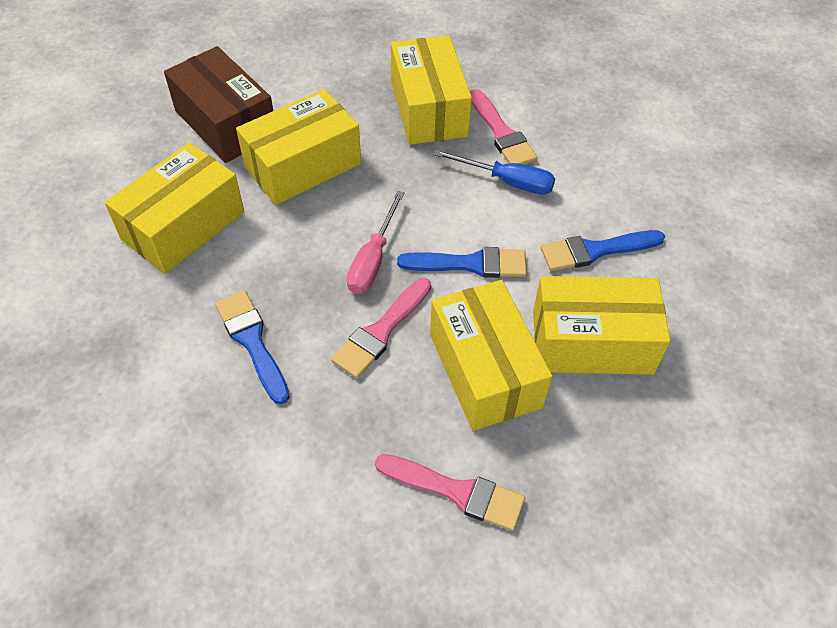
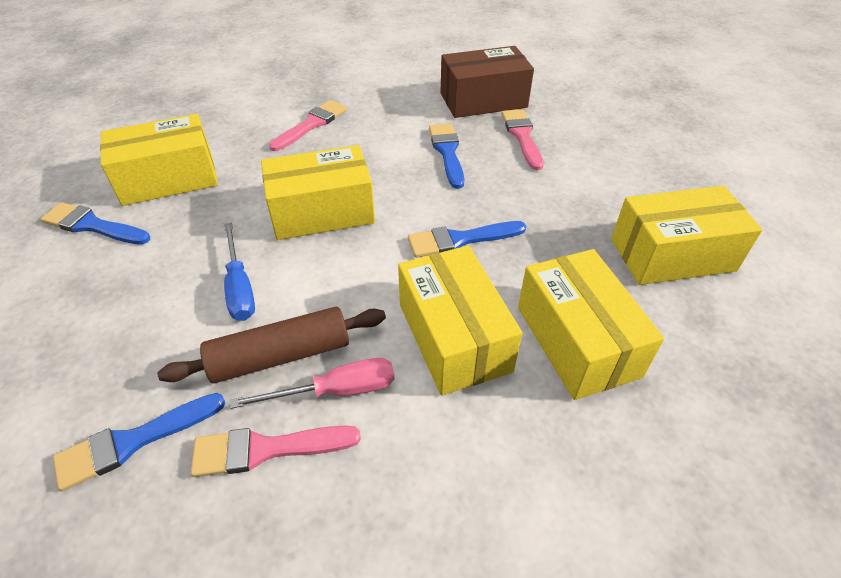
blue brush: [215,291,290,404] [397,247,527,278] [541,230,665,271] = 3 -> [41,202,150,245] [53,393,225,491] [408,221,526,258] [429,124,464,189] = 4
brown rolling pin: none = 0 -> [157,307,386,383] = 1

